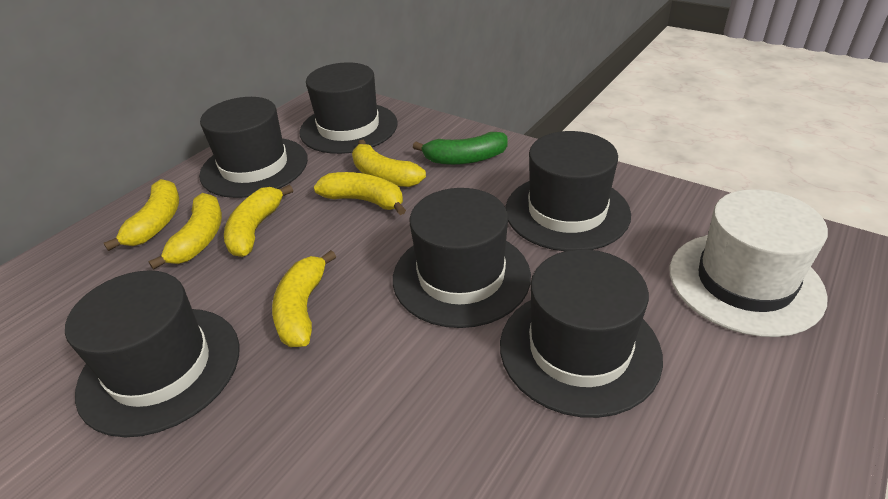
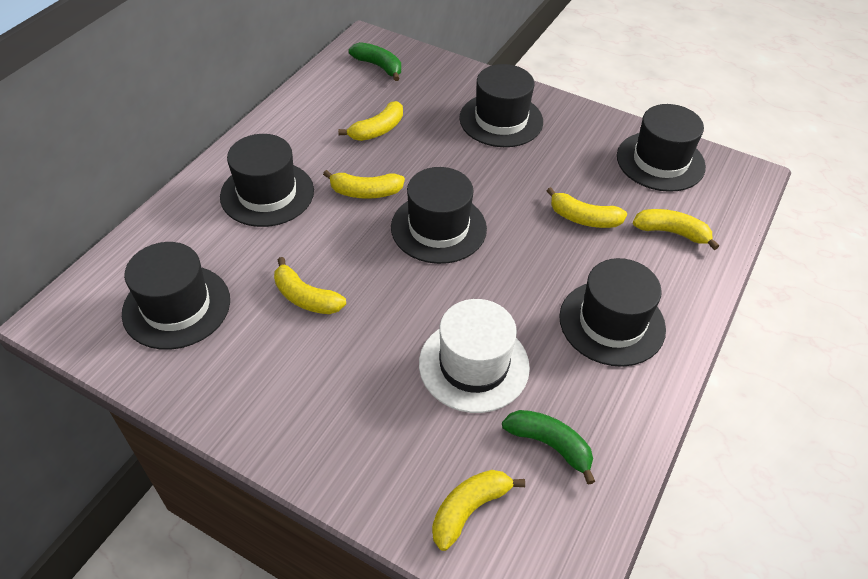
green banana: [413,132,508,165] = 1 -> [349,42,401,81] [502,410,595,485] = 2

